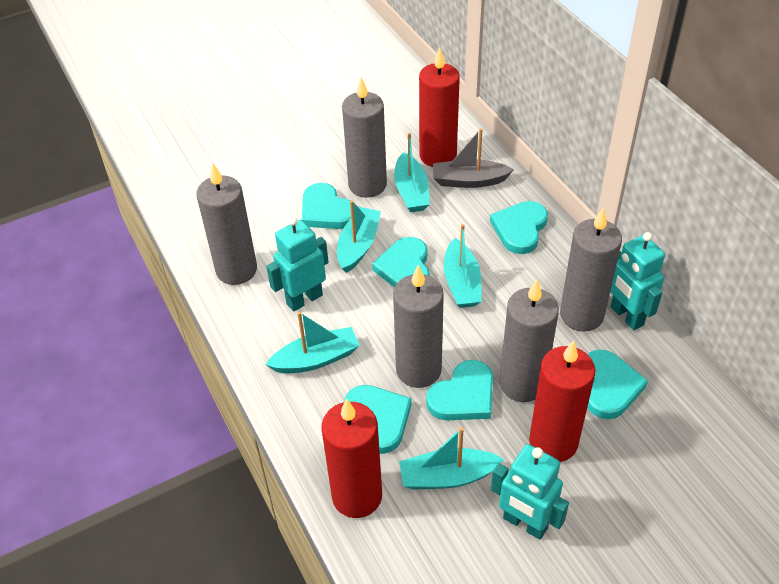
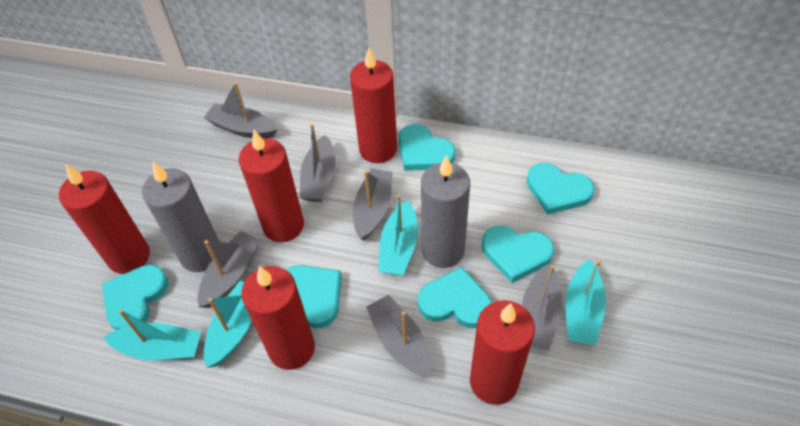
grey boat: [433,128,514,188] = 1 -> [197,231,260,308] [204,82,278,138] [300,124,335,202] [353,169,393,240] [366,295,431,378] [522,264,563,350] = 6
grey candle: [196,163,257,285] [342,77,387,198] [393,265,444,388] [499,279,559,402] [560,207,622,332] = 5 -> [142,162,219,272] [421,155,470,268] = 2
red candle: [321,399,382,518] [419,48,460,167] [529,340,595,462] = 3 -> [59,164,150,274] [239,130,304,242] [241,266,315,370] [350,48,397,163] [470,300,535,405] = 5
turquoise boat: [265,312,360,374] [337,200,381,273] [394,133,430,212] [399,427,504,490] [444,224,482,308] = 5 -> [103,309,201,360] [204,281,252,368] [378,195,418,275] [565,259,606,346] = 4
turquoise robot: [266,217,329,312] [491,444,569,540] [610,232,665,330] = 3 -> none = 0

